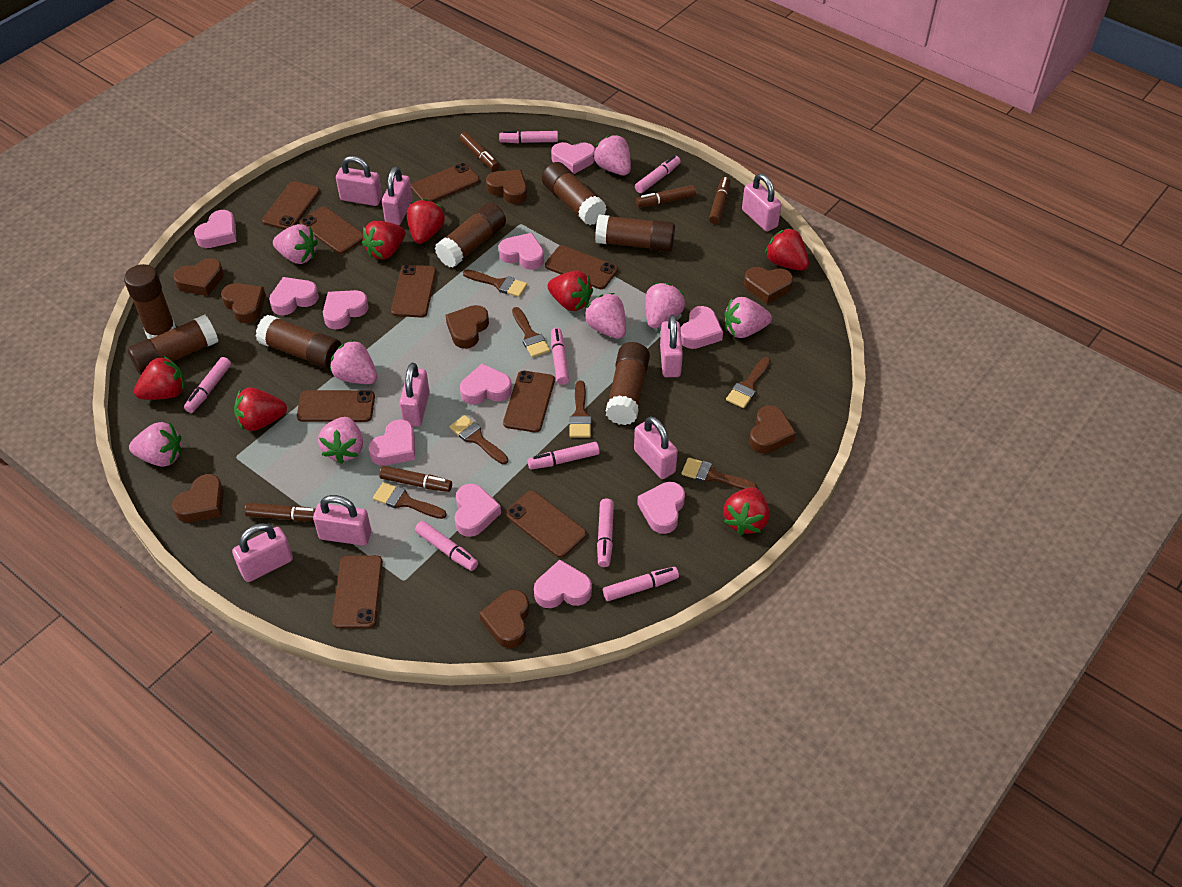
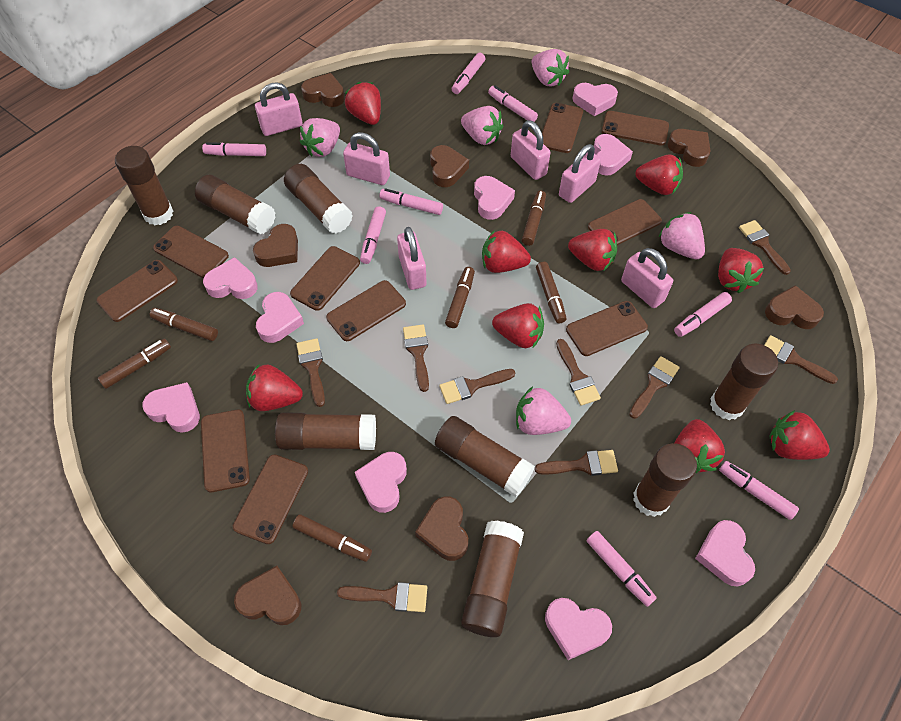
brown brush: [373,482,447,519] [449,415,508,464] [463,269,527,297] [512,307,550,357] [569,381,591,437] [681,457,757,490] [726,357,770,408] = 7 -> [296,338,325,407] [337,582,427,612] [403,324,429,392] [439,369,515,404] [535,450,618,476] [556,339,601,406] [629,356,680,419] [739,220,791,275] [764,335,838,384] = 9
brown glue stick: [124,264,176,339] [128,315,218,375] [256,315,342,369] [435,203,506,268] [542,162,607,225] [595,214,675,252] [605,342,650,425] = 7 -> [115,146,173,225] [195,175,276,234] [275,413,376,450] [284,164,353,234] [435,416,535,497] [461,521,524,637] [633,443,697,517] [710,344,778,420] = 8
brown heart: [172,474,224,522] [173,258,224,296] [221,283,266,323] [446,305,489,349] [479,590,529,648] [486,170,527,204] [744,267,793,304] [749,405,796,454] = 8 -> [234,566,302,625] [253,224,298,267] [301,73,345,107] [415,496,468,561] [430,145,469,187] [667,129,710,167] [765,285,824,329] = 7
brown marker: [245,503,316,521] [379,466,452,492] [459,132,499,171] [636,185,696,208] [709,177,730,224] = 5 -> [98,338,171,389] [150,308,218,341] [292,514,372,562] [445,267,475,328] [522,191,546,246] [536,262,567,323] = 6
brown phone: [262,181,320,230] [297,390,375,422] [300,207,363,254] [332,555,383,628] [391,265,436,318] [411,163,480,202] [503,371,555,432] [505,491,587,558] [545,245,618,289] = 9 -> [96,260,178,322] [153,226,229,278] [201,410,250,492] [233,454,308,544] [290,246,360,311] [326,280,406,341] [542,103,583,153] [566,301,648,356] [588,199,662,245] [602,111,669,146] = 10
pink heart: [194,210,236,248] [269,277,319,315] [323,290,369,329] [369,419,415,466] [455,484,501,537] [460,363,512,405] [499,233,544,270] [534,560,592,608] [551,142,595,174] [637,482,685,534] [680,306,723,349] = 11 -> [142,382,200,433] [203,257,258,299] [256,292,304,343] [355,452,407,513] [474,176,515,220] [545,598,612,660] [572,83,618,116] [594,134,633,176] [695,520,755,587] = 9
pink padlock: [232,523,293,582] [313,495,371,546] [336,156,382,206] [382,167,413,225] [399,363,430,427] [634,416,678,479] [660,315,683,377] [742,173,781,232] = 8 -> [255,82,303,136] [343,132,390,185] [397,227,427,290] [511,120,551,180] [559,144,601,203] [621,248,673,308] = 6
pink strawberry: [129,422,181,467] [273,224,318,264] [318,417,363,464] [330,340,377,384] [584,293,626,339] [593,135,631,175] [645,283,685,329] [724,297,772,338] = 8 -> [300,118,340,157] [461,106,503,145] [516,387,571,435] [532,49,569,86] [659,212,705,259] = 5
red strawberry: [134,356,184,400] [234,388,287,431] [362,221,405,259] [407,199,445,244] [547,271,593,311] [723,487,769,535] [765,228,809,271] = 7 -> [246,364,303,411] [345,82,381,125] [482,230,531,273] [492,303,544,348] [568,229,617,271] [635,155,683,195] [674,419,725,473] [718,248,764,294] [770,410,830,460] = 9

